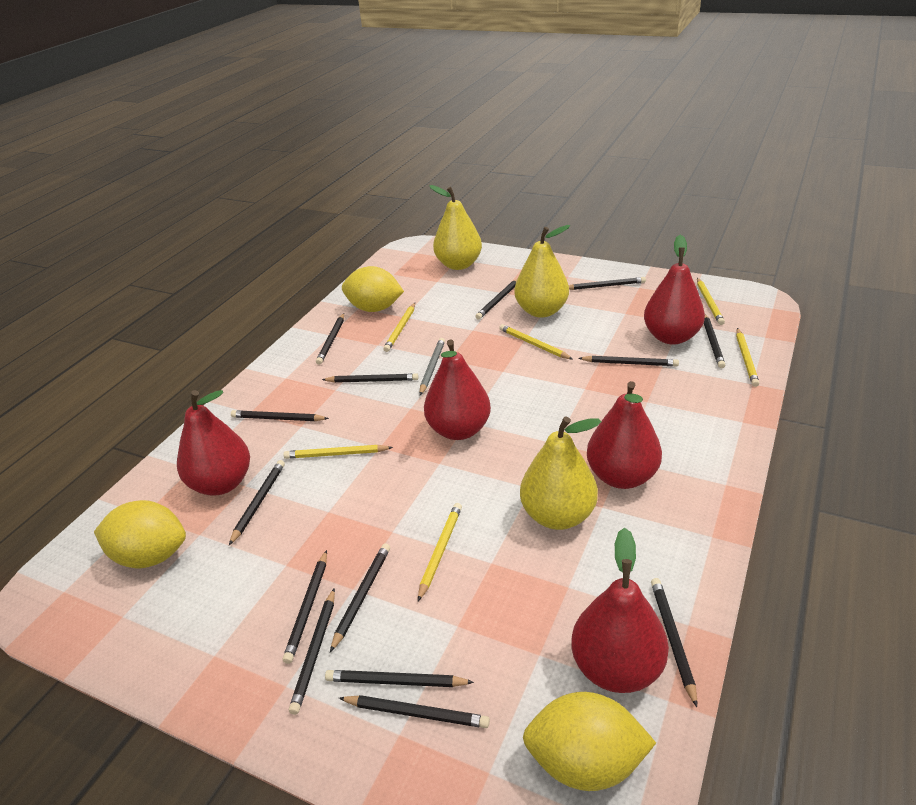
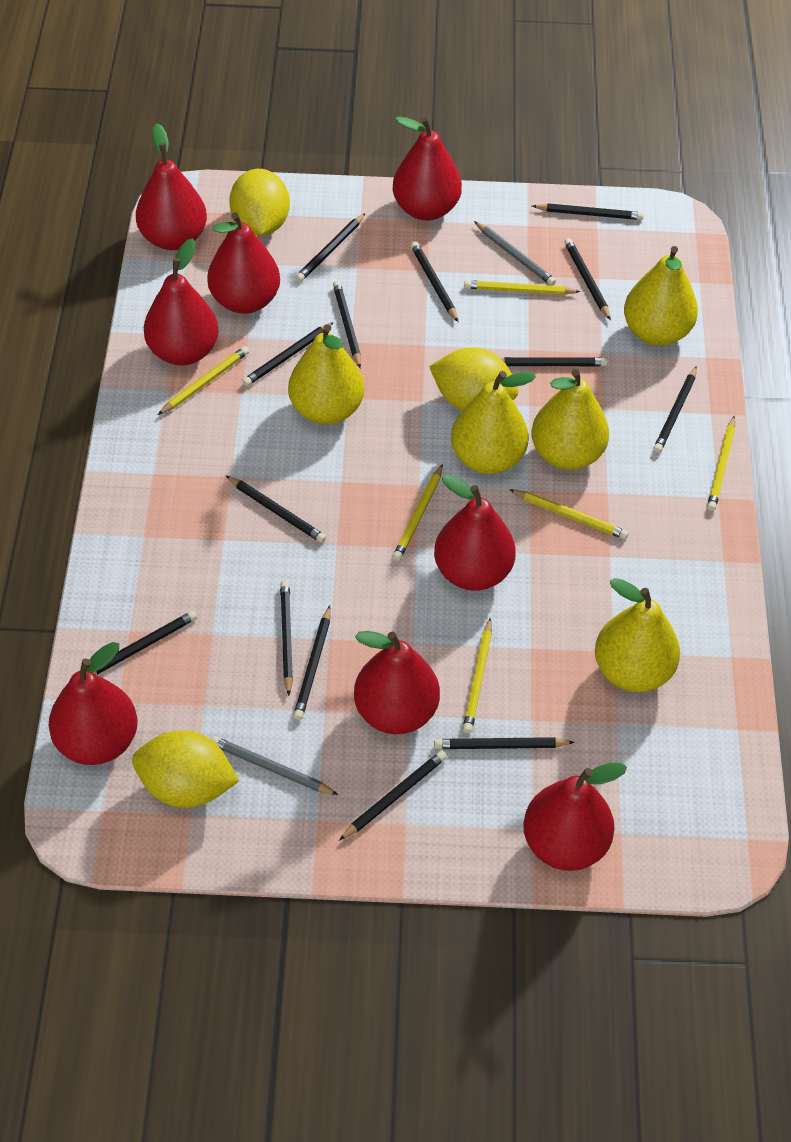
grey pencil: [420,338,445,395] = 1 -> [211,736,338,795] [474,221,556,285] = 2
red pear: [177,390,250,496] [424,339,491,440] [571,528,669,693] [587,381,662,489] [644,235,705,345] = 5 -> [49,642,138,765] [136,123,207,250] [144,238,219,366] [207,212,280,314] [354,631,440,734] [393,116,462,221] [434,474,516,591] [523,763,627,871] = 8
yellow pear: [429,185,482,270] [514,225,570,318] [520,417,602,530] = 3 -> [288,324,364,424] [451,371,536,474] [532,369,609,470] [595,578,680,692] [624,246,698,346] = 5

